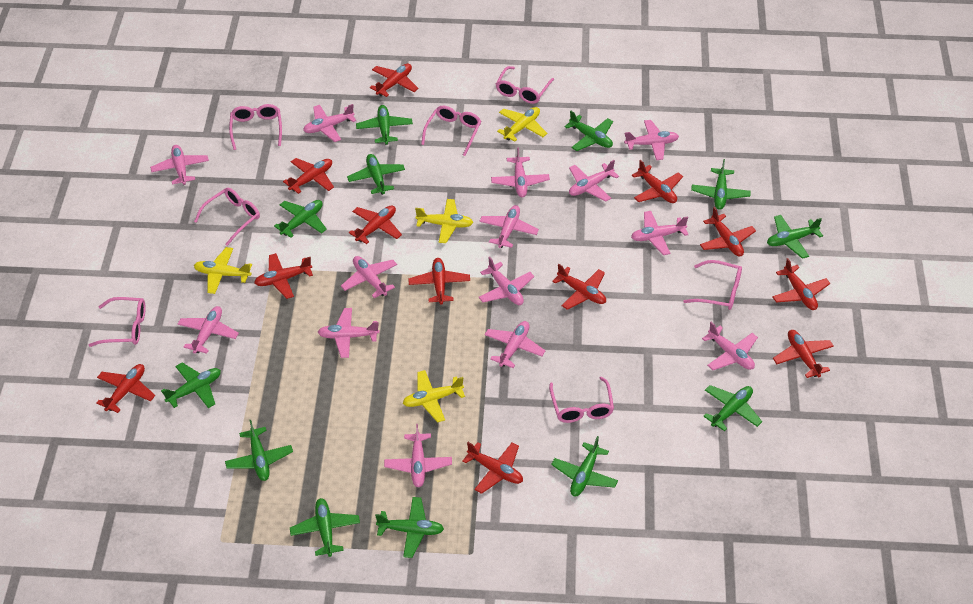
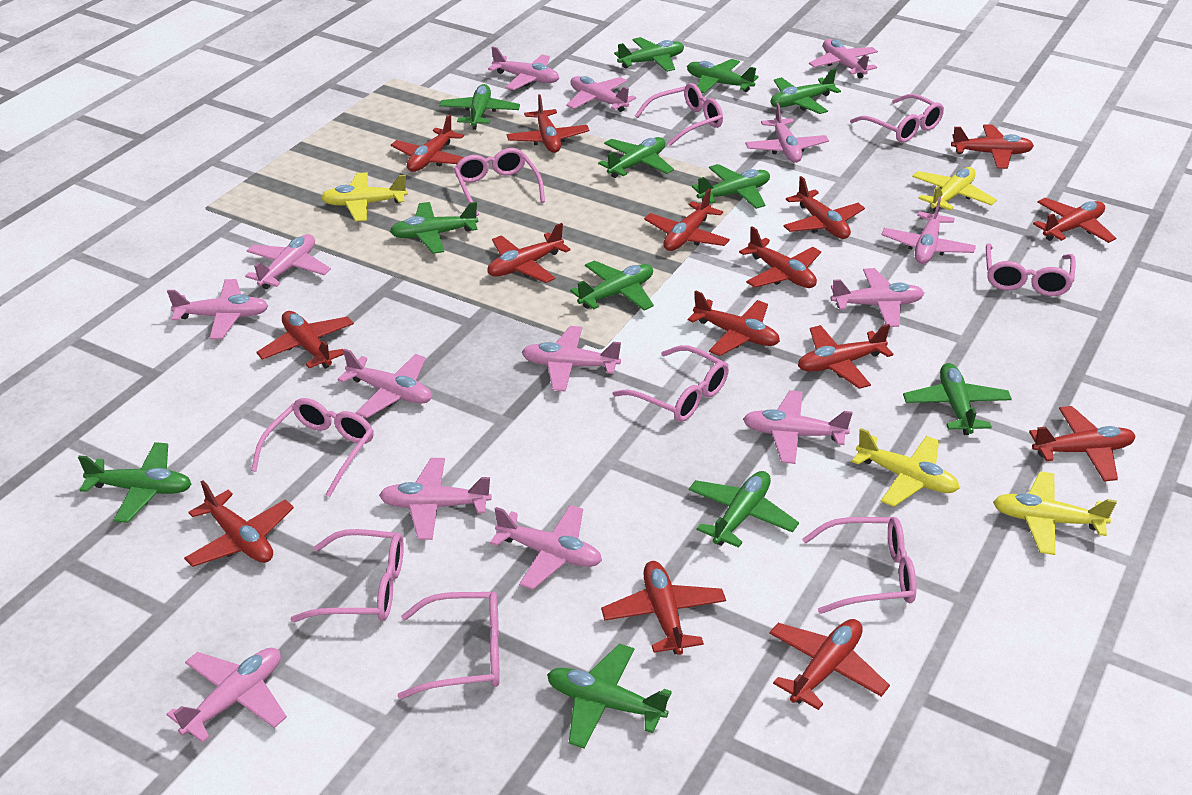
pink glasses: [88,297,146,347] [194,188,260,246] [229,104,282,150] [421,106,481,156] [496,66,554,104] [549,377,614,423] [683,260,742,310] = 7 -> [251,398,374,497] [291,529,404,622] [398,592,500,699] [454,148,545,216] [613,345,729,422] [635,83,723,146] [802,517,917,614] [850,94,944,143] [986,243,1076,296] = 9
red plane: [96,364,155,413] [254,253,313,299] [283,158,334,194] [349,206,402,244] [370,64,419,97] [408,258,470,305] [463,442,523,494] [552,264,606,310] [632,160,683,203] [700,207,756,257] [772,258,830,310] [773,330,834,378] = 12 -> [184,480,294,567] [256,311,354,369] [391,114,464,172] [487,223,571,283] [507,94,590,153] [601,561,726,655] [644,189,730,251] [688,291,780,356] [739,226,821,288] [769,619,890,710] [783,176,865,239] [798,324,893,389] [951,124,1034,169] [1029,406,1136,482] [1033,198,1116,243] = 15

